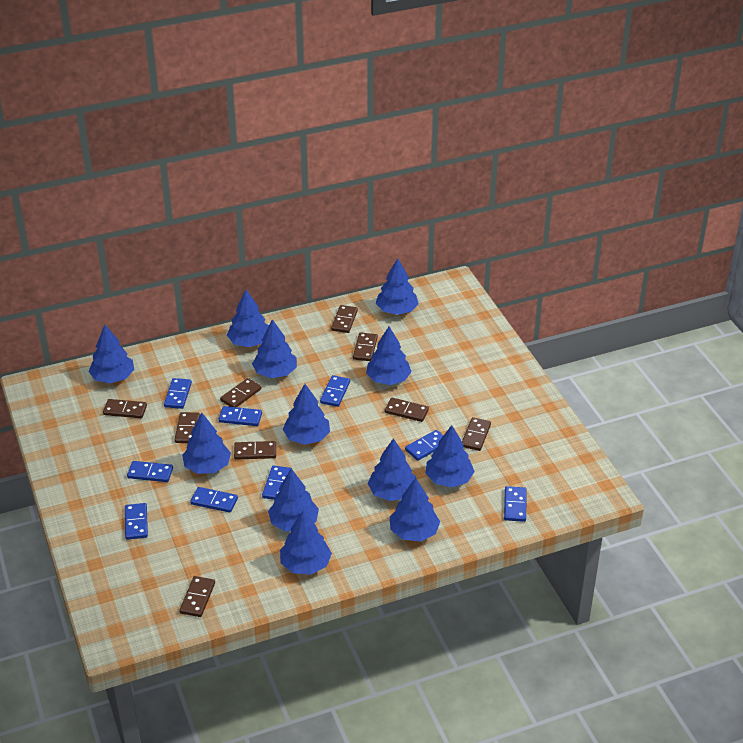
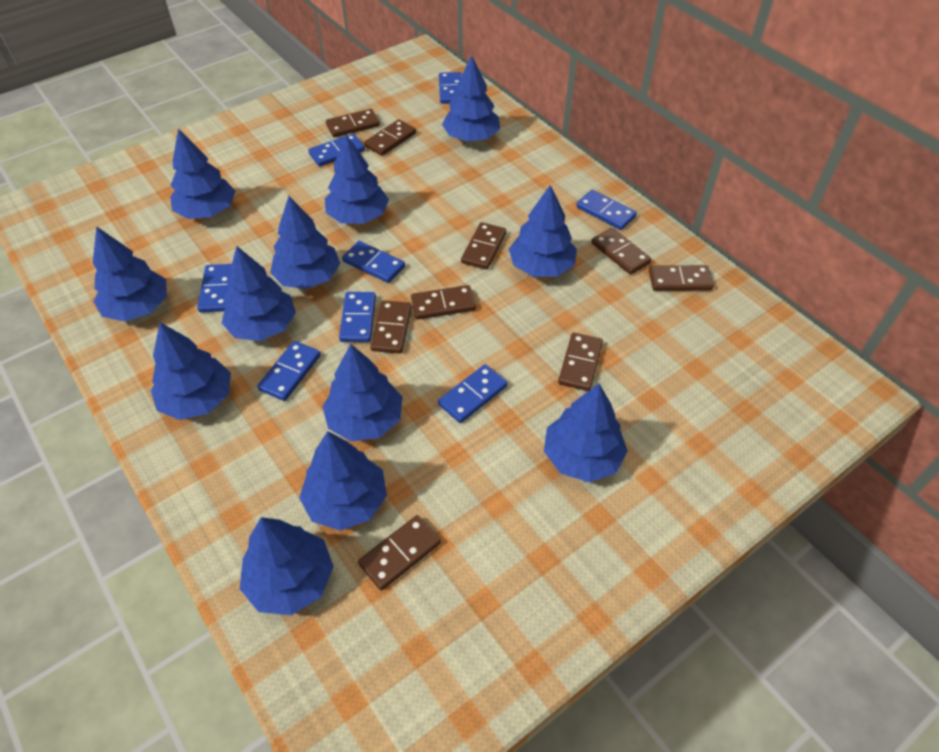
blue domino: [125,503,148,540] [127,461,173,482] [164,378,192,409] [190,487,238,513] [219,406,262,426] [262,465,292,500] [320,375,350,407] [405,430,444,461] [504,486,527,522] = 9 -> [197,264,232,313] [257,341,321,401] [308,134,365,167] [339,292,376,342] [342,241,405,283] [438,364,508,423] [439,72,462,104] [576,190,637,230] = 8

